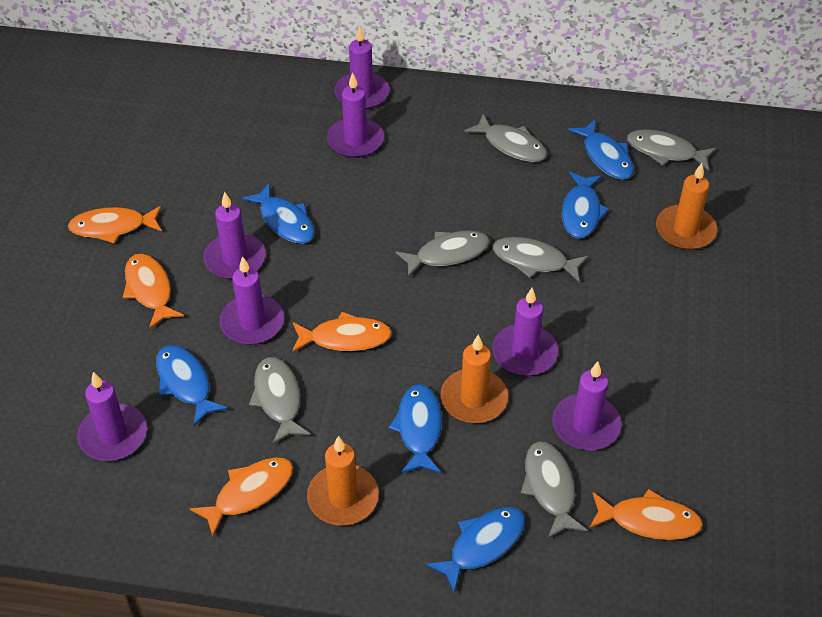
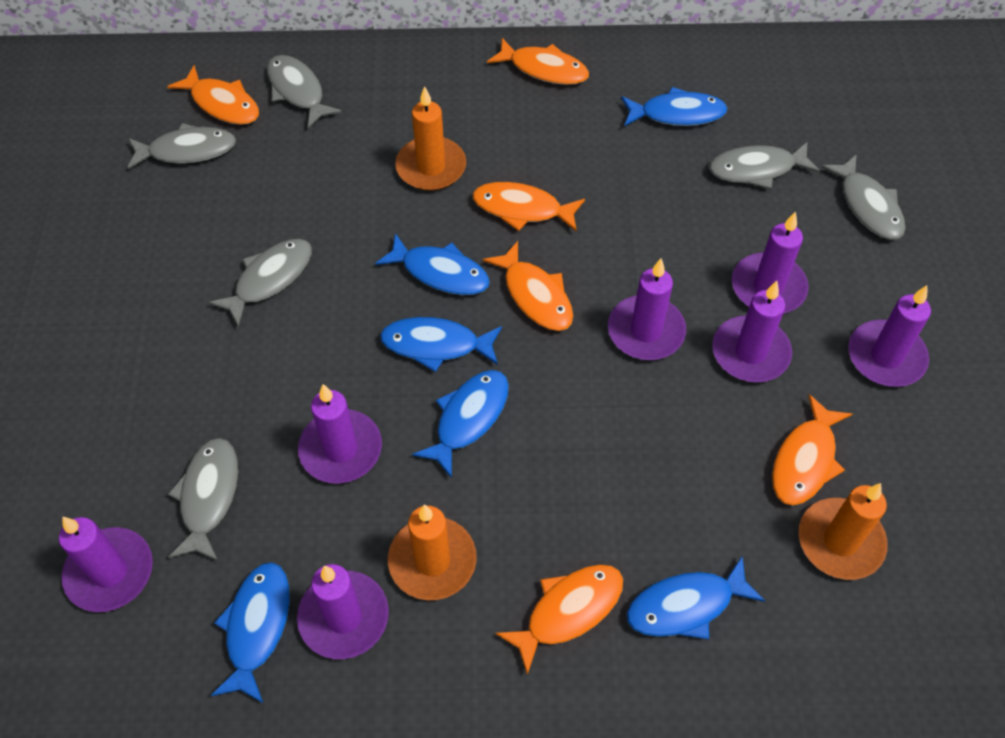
orange fish: [68,206,162,244] [123,254,184,329] [190,458,293,537] [292,312,392,352] [589,489,703,540] = 5 -> [167,65,259,125] [472,182,585,232] [483,241,573,331] [487,38,589,85] [495,564,623,675] [772,394,852,506] = 6

